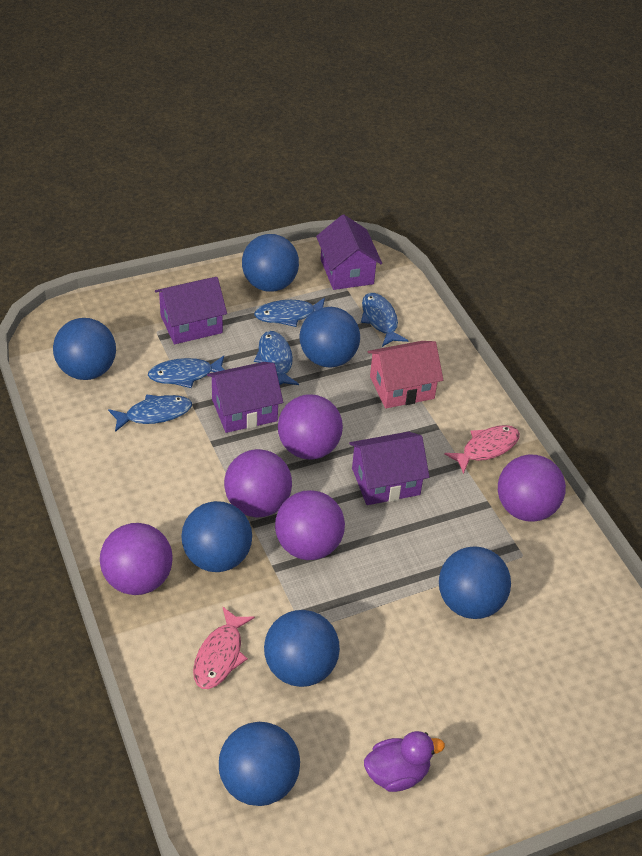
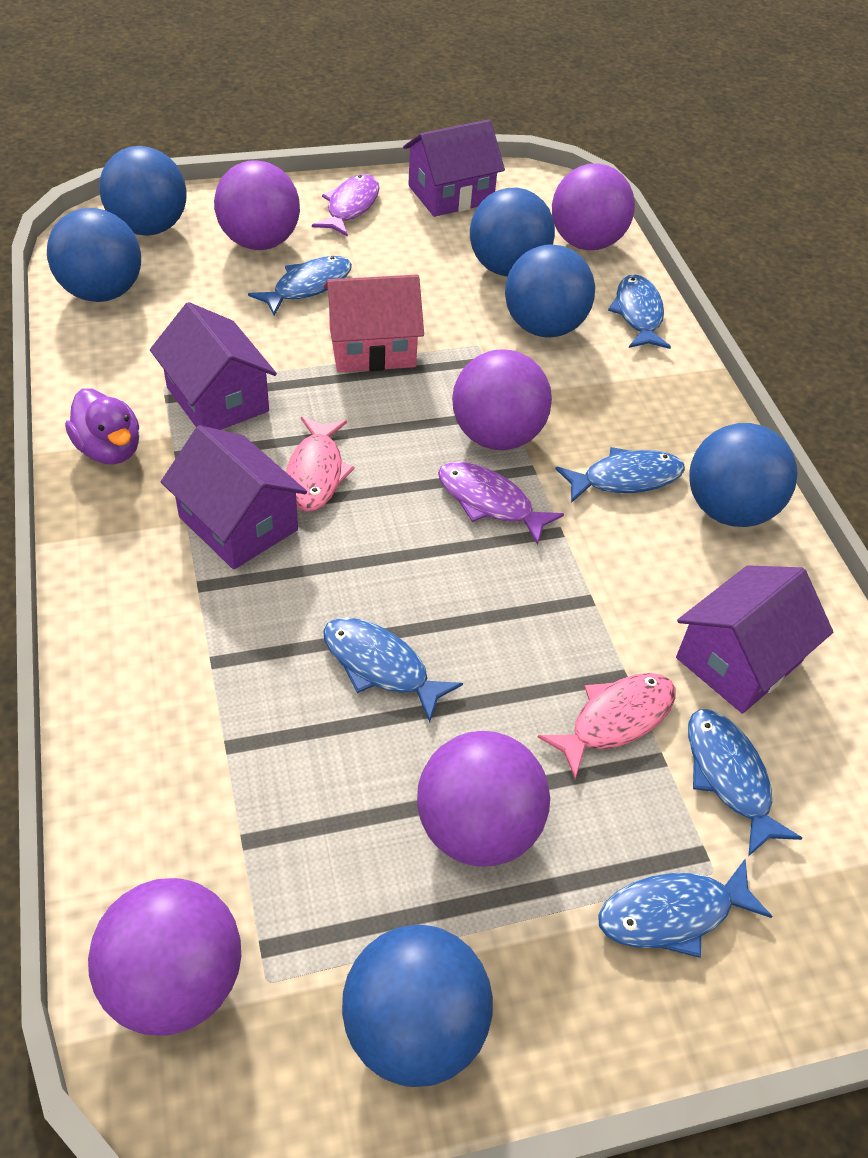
blue ball: [53,318,116,380] [181,501,252,572] [219,722,300,806] [242,234,299,292] [264,610,340,687] [300,307,360,367] [439,546,511,619] = 7 -> [47,208,141,302] [99,146,187,236] [342,925,493,1087] [470,188,555,277] [505,244,595,338] [689,423,797,527] = 6
blue fish: [108,394,192,432] [148,356,224,388] [254,297,325,327] [254,331,299,385] [361,293,409,347] = 5 -> [248,256,352,316] [323,617,463,723] [555,447,685,503] [598,859,773,958] [608,274,671,349] [688,709,802,856] = 6
purple fish: none = 0 -> [312,174,379,237] [438,462,564,545] = 2

